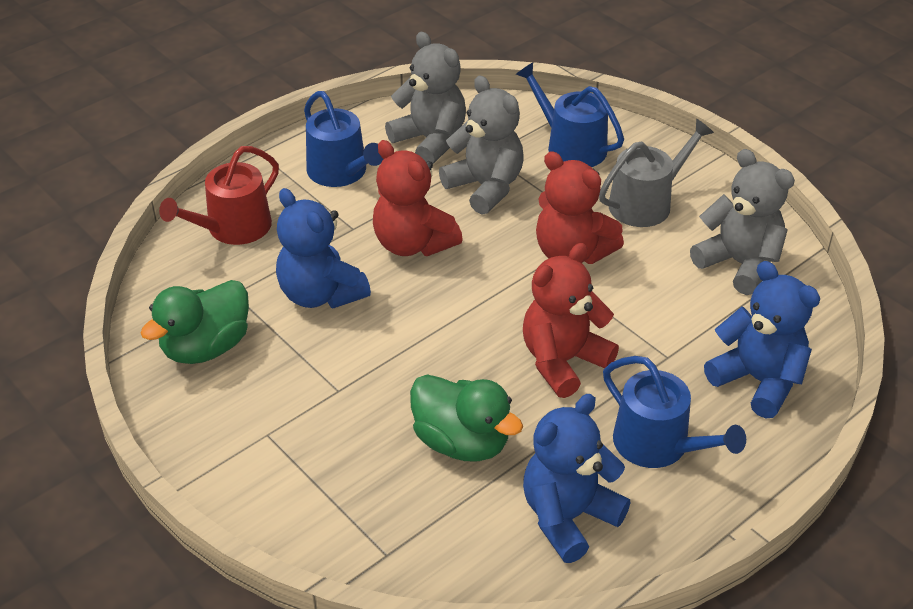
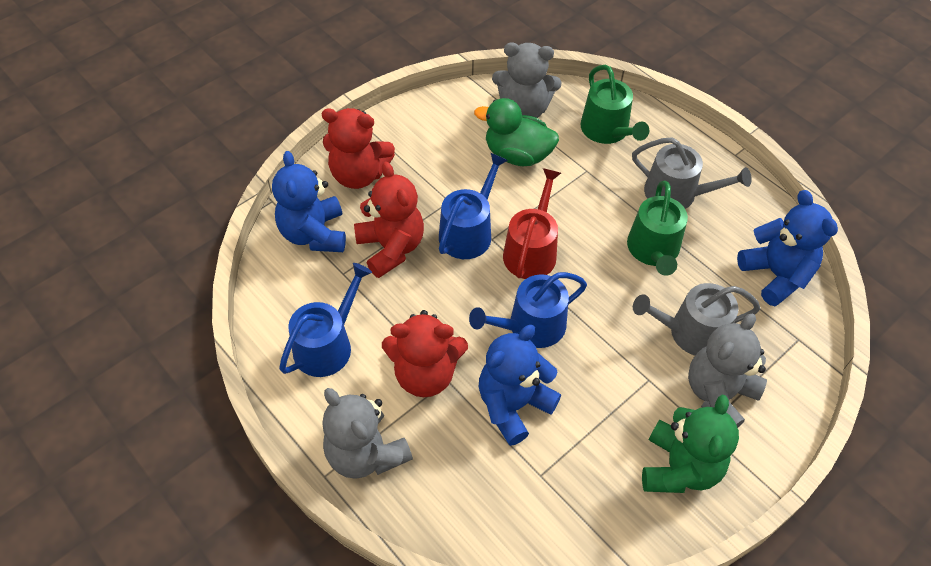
green duck: [141,280,249,364] [410,374,523,462] = 2 -> [474,98,559,166] = 1
green teddy bear: none = 0 -> [642,395,739,493] = 1
green watering can: none = 0 -> [580,65,649,144] [627,181,688,276] = 2
grey watering can: [599,119,714,227] = 1 -> [632,137,752,209] [633,283,760,355] = 2

